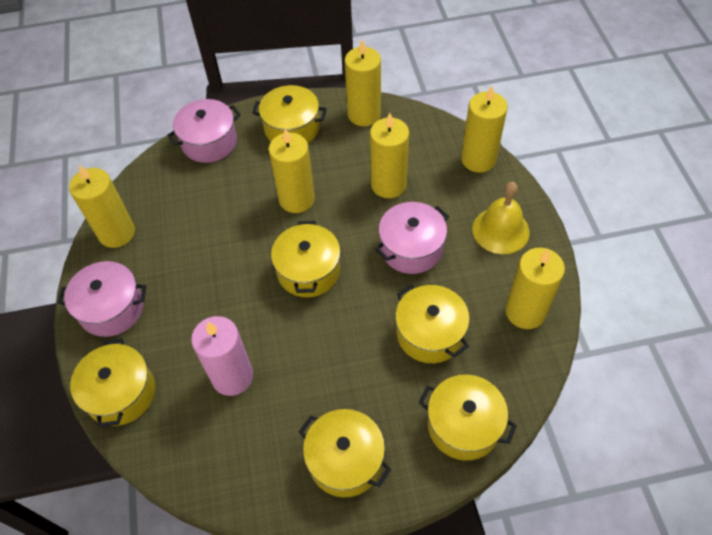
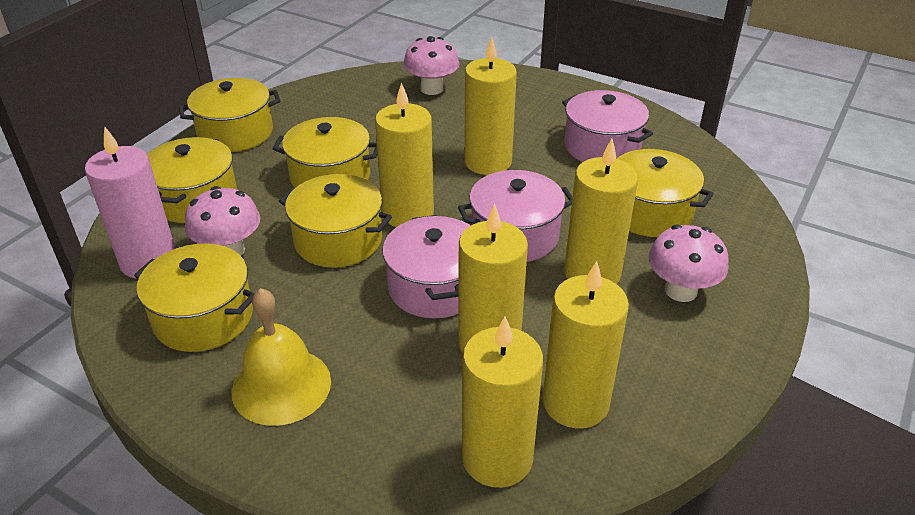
pink mushroom: none = 0 -> [185,186,260,256] [403,36,460,95] [648,224,729,302] = 3

